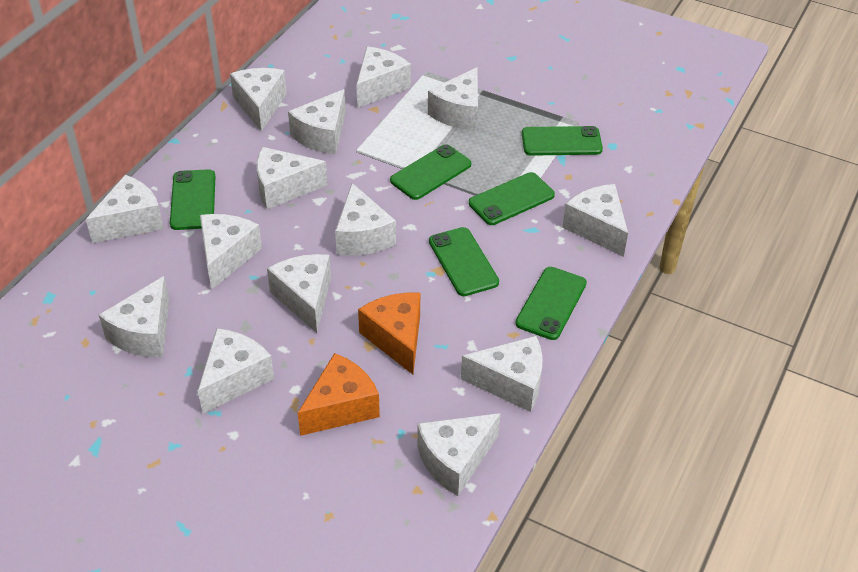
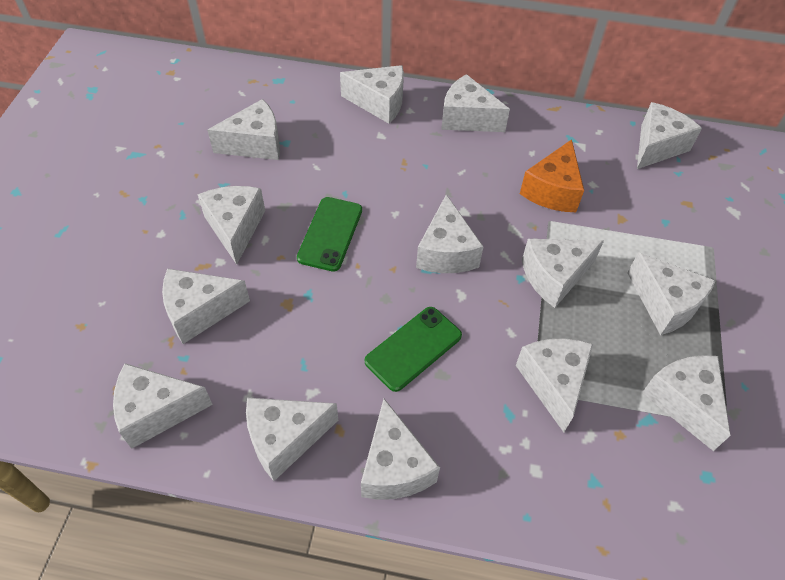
green phone: [170,169,215,230] [390,144,471,200] [429,227,499,296] [469,172,555,225] [515,267,587,340] [522,126,603,156] = 6 -> [297,197,362,272] [365,307,462,392] = 2
orange cheese: [298,353,380,436] [358,293,420,374] = 2 -> [520,139,584,212] = 1

